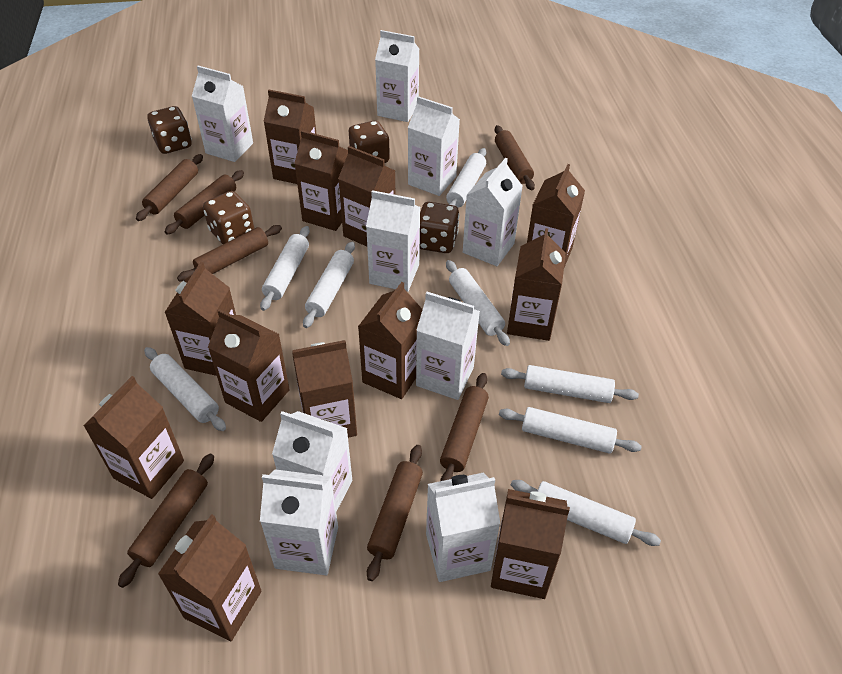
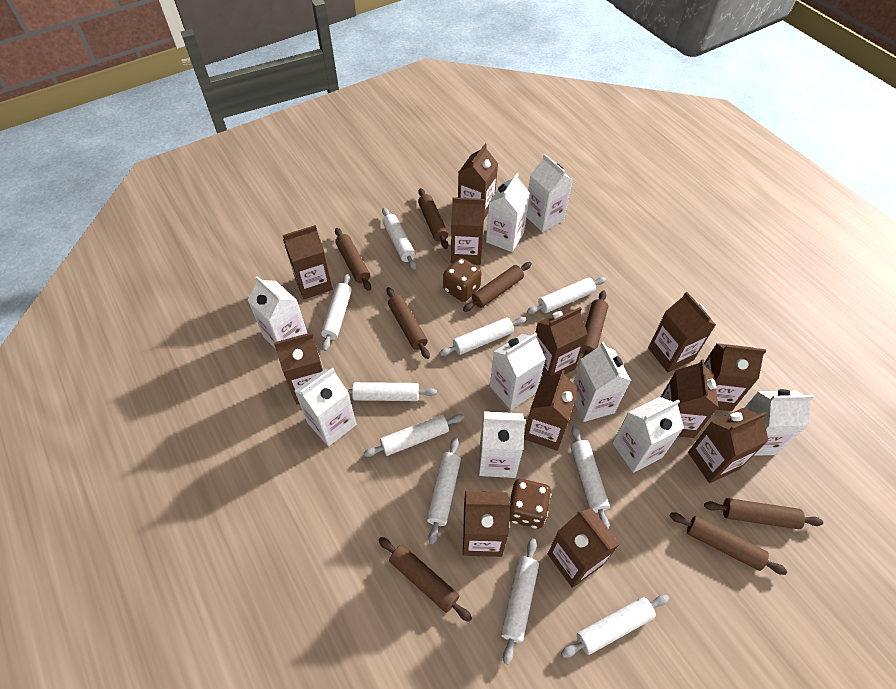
brown dice: [147,106,192,154] [203,191,254,244] [349,120,390,163] [420,202,459,253] = 4 -> [443,258,482,302] [509,479,551,528] = 2
brown rolling pin: [118,454,214,588] [136,154,203,221] [165,170,244,234] [177,225,282,281] [367,445,423,581] [440,373,489,481] [495,125,535,190] = 7 -> [335,228,371,291] [379,537,472,622] [386,287,430,359] [418,188,448,249] [463,262,532,312] [581,290,608,358] [670,512,787,575] [704,498,823,529] = 8
white rolling pin: [144,347,226,431] [260,226,310,311] [303,242,355,328] [446,148,486,208] [446,260,510,346] [499,407,642,454] [501,365,639,403] [511,480,661,546] = 8 -> [321,274,352,351] [346,382,437,401] [364,414,464,457] [382,208,416,269] [427,437,461,544] [439,317,526,356] [501,538,539,665] [527,277,606,314] [561,595,669,658] [571,425,610,529] = 10

